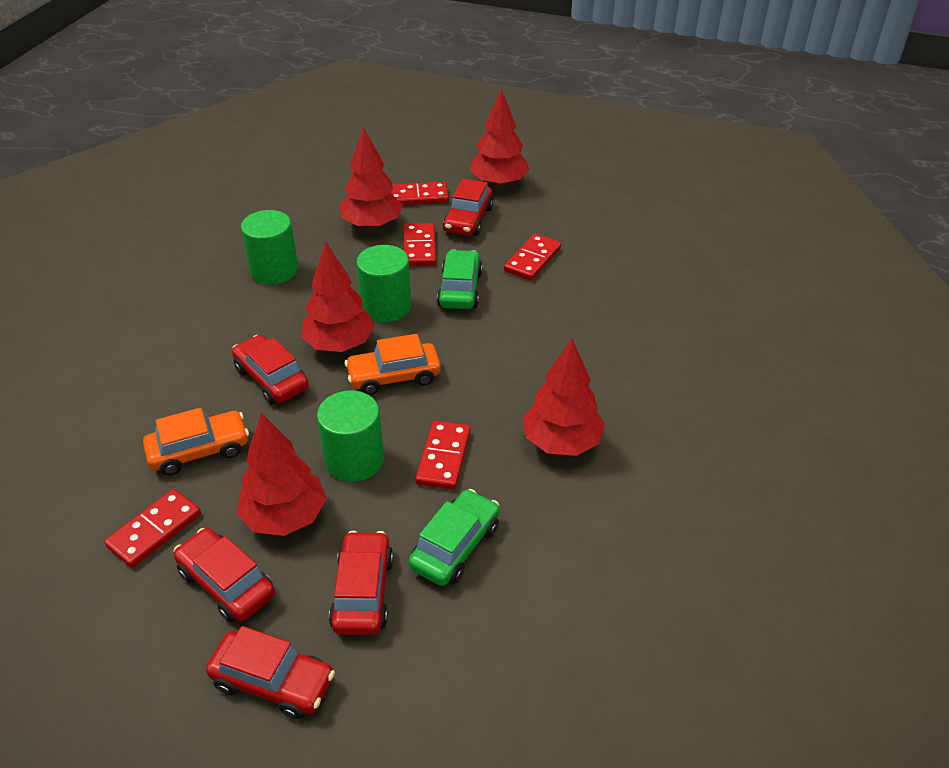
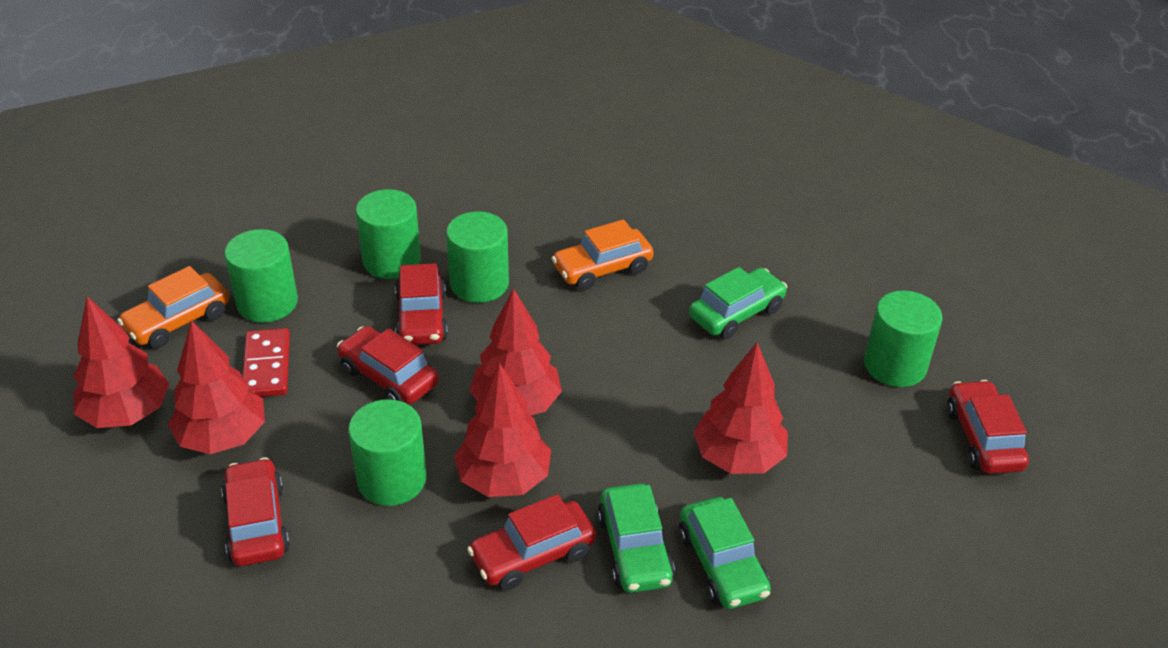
green car: [408,489,499,586] [437,250,483,309] = 2 -> [597,484,675,593] [679,497,771,609] [689,267,787,339] = 3
green cylinder: [241,210,298,284] [317,390,384,482] [356,245,411,322] = 3 -> [224,229,298,323] [348,399,427,506] [356,189,421,279] [446,211,509,303] [864,290,943,387] = 5
red domino: [104,489,201,568] [390,182,449,205] [404,223,436,266] [415,421,471,490] [504,234,561,281] = 5 -> [242,328,290,397] = 1

